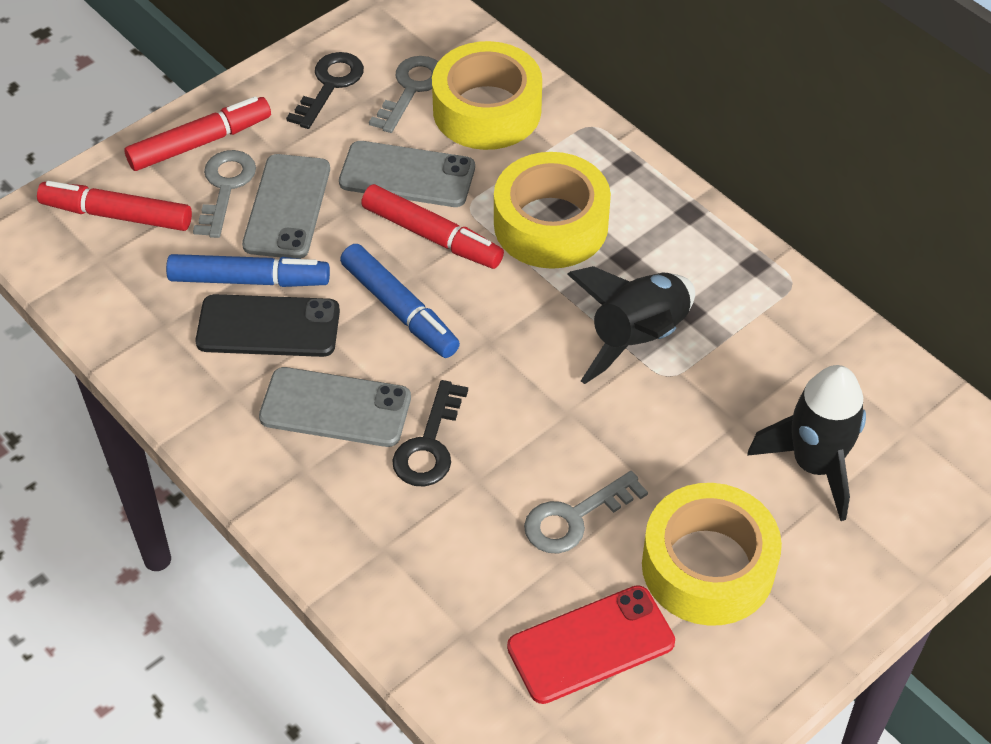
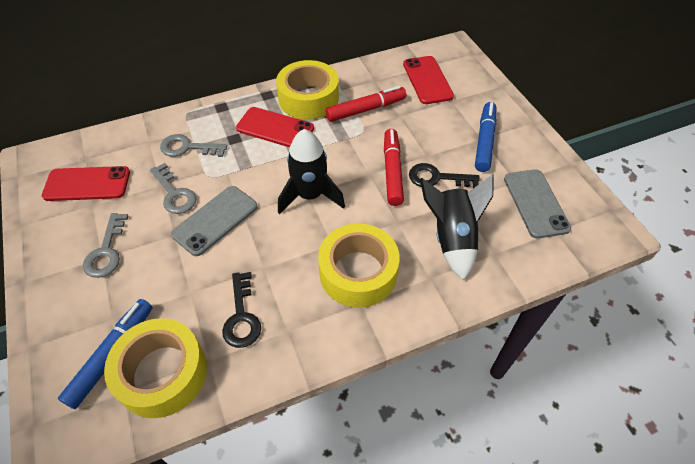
black phone: [195,294,340,357] = 1 -> none = 0
grey phone: [242,154,330,259] [259,367,411,447] [339,141,475,207] = 3 -> [171,186,258,256] [504,169,571,238] = 2
red marker: [37,181,192,231] [124,96,271,171] [361,184,504,269] = 3 -> [325,86,406,122] [384,129,404,206] = 2
red phone: [507,585,675,704] = 1 -> [42,166,130,201] [236,107,314,147] [403,56,454,104] = 3

